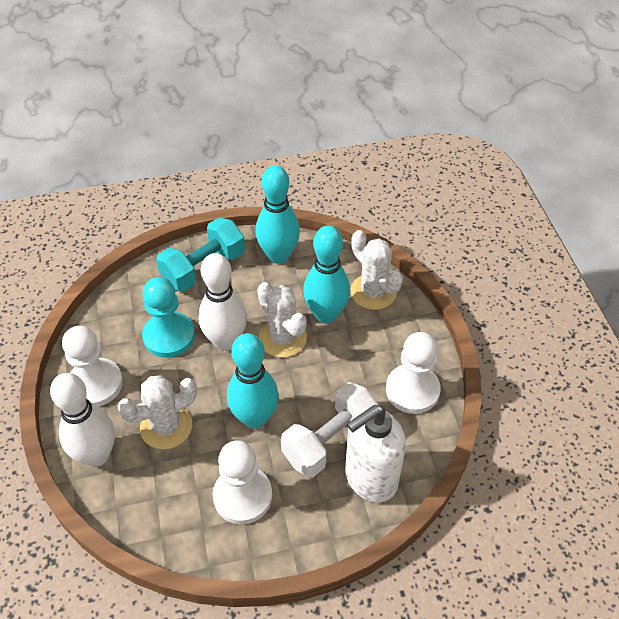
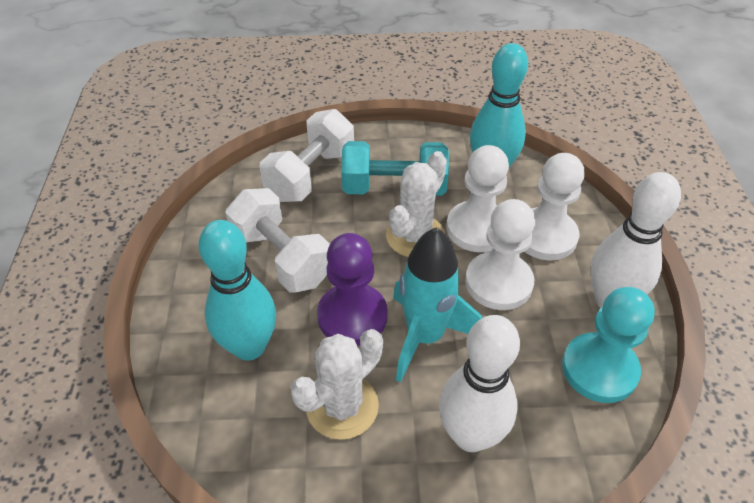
purple pawn: none = 0 -> [317,233,388,346] = 1
turquoise bowling pin: [227,333,279,429] [255,165,300,264] [303,226,350,324] = 3 -> [198,220,276,361] [470,43,528,167] = 2
turquoise rocket: none = 0 -> [393,227,482,383] = 1
white cactus: [117,375,197,449] [257,282,307,357] [351,230,403,310] = 3 -> [291,329,383,440] [386,151,447,257] = 2
white dumbbell: [281,382,379,477] = 1 -> [225,188,330,293] [260,109,354,202] = 2
white soap dispenser: [345,405,406,503] = 1 -> none = 0

